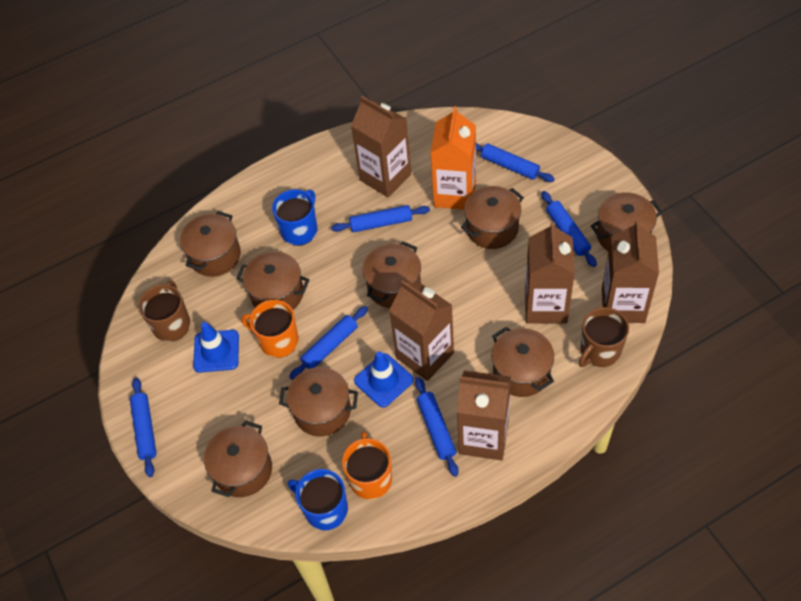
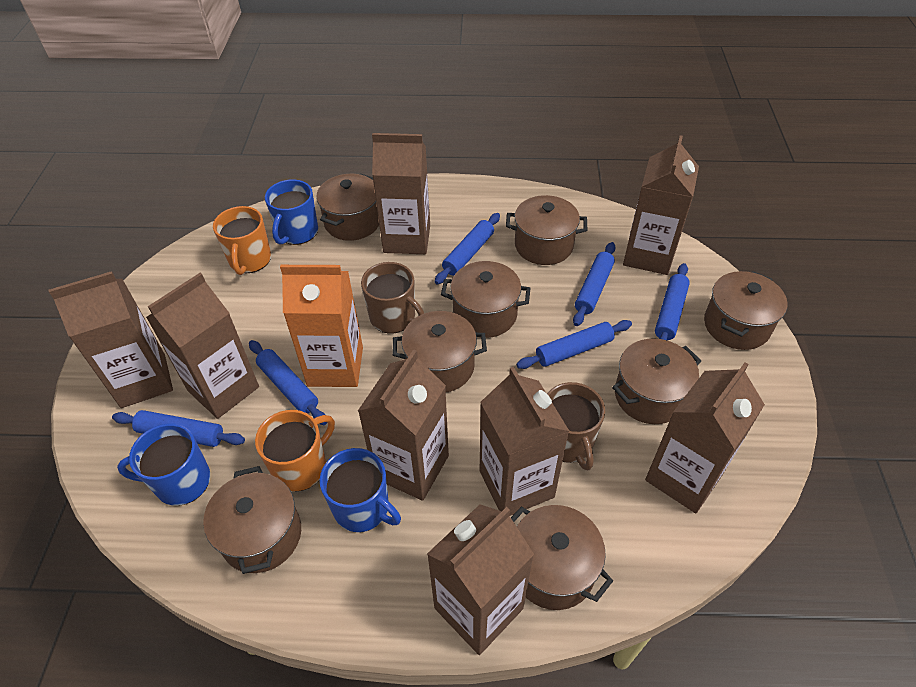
blue mug: [272,189,317,246] [288,469,348,530] = 2 -> [117,423,210,506] [265,179,318,245] [320,448,401,532] = 3
blue traffic cone: [193,322,239,373] [354,351,413,408] = 2 -> none = 0
brown carton: [351,96,411,197] [389,280,454,381] [457,370,511,461] [525,221,575,324] [602,220,659,323] = 5 -> [49,271,173,408] [146,273,259,419] [358,349,449,501] [372,133,430,254] [427,504,534,655] [479,366,569,516] [623,135,699,275] [645,362,765,513] = 8

